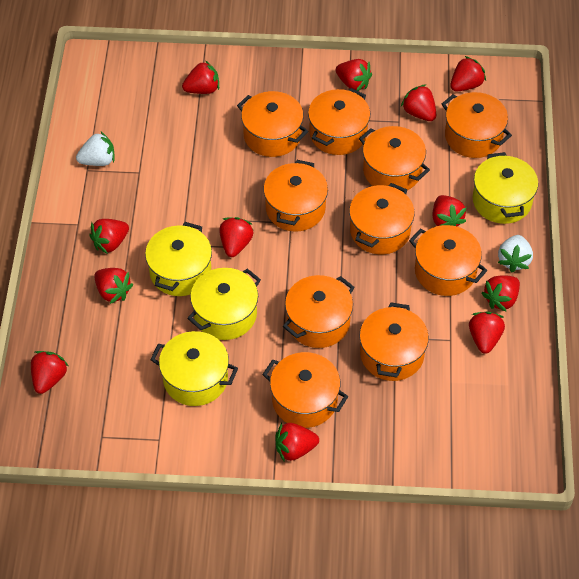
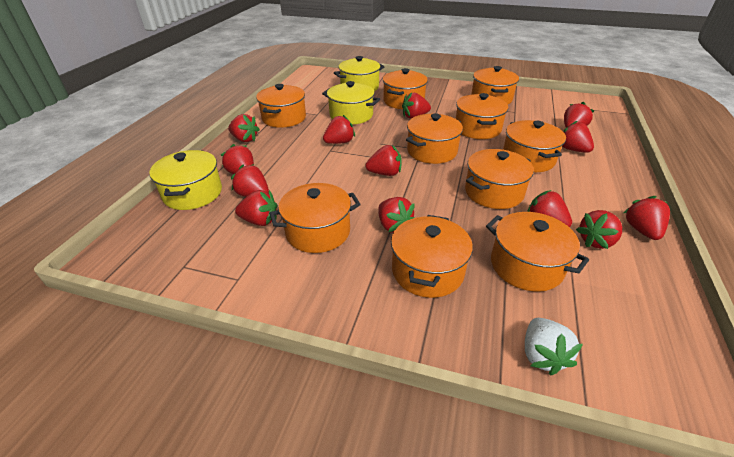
red strawberry: [31,351,68,394] [89,219,129,254] [94,268,133,304] [182,60,219,94] [219,217,254,257] [275,423,319,462] [336,59,372,91] [401,84,436,121] [432,195,466,226] [450,56,486,91] [469,311,505,354] [481,275,520,311] = 12 -> [221,144,254,174] [228,114,260,142] [231,164,269,197] [235,190,277,226] [323,115,355,144] [365,145,402,176] [378,197,415,233] [402,93,431,119] [527,190,572,227] [562,121,594,153] [564,102,594,128] [576,210,622,249] [624,196,670,240] = 13
white strawberry: [76,132,115,166] [498,235,533,272] = 2 -> [525,318,583,375] = 1
yellow pot: [145,222,212,296] [150,331,238,406] [187,268,261,340] [473,152,538,224] = 4 -> [150,150,222,210] [322,81,380,125] [334,56,385,91] = 3

